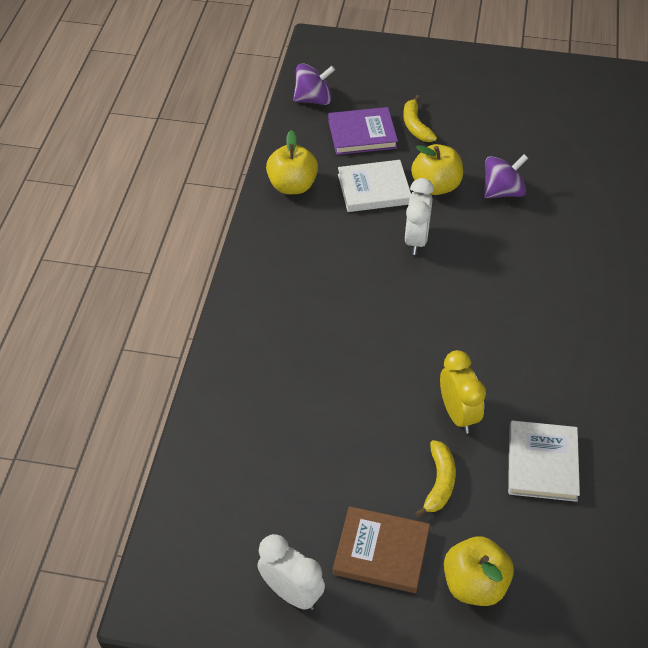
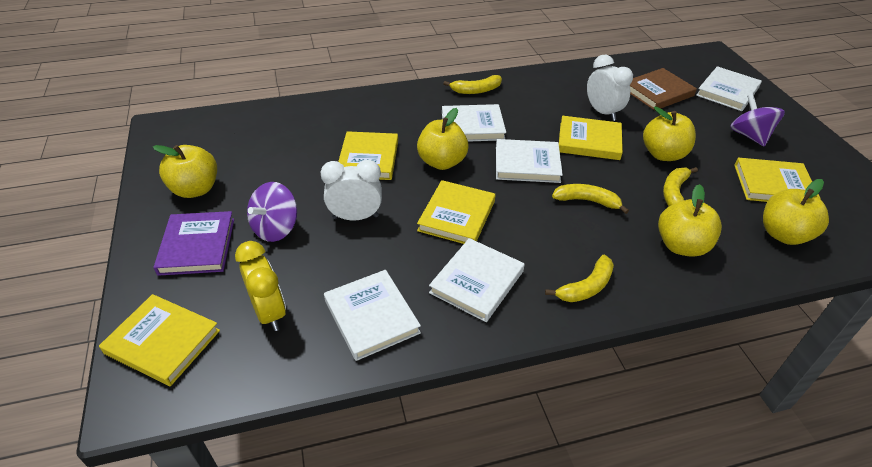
white book: [338,160,411,212] [508,421,580,502] = 2 -> [324,270,421,361] [429,238,525,322] [442,104,506,142] [496,139,563,183] [696,66,762,111] = 5
yellow apple: [266,130,318,194] [411,144,463,195] [444,536,514,606] = 3 -> [153,145,217,198] [417,108,469,170] [643,107,696,161] [658,184,722,257] [763,179,829,245] = 5
yellow banana: [403,95,437,142] [415,440,456,517] = 2 -> [443,75,502,94] [545,255,614,302] [552,184,629,214] [663,167,698,206] = 4
yellow book: none = 0 -> [99,294,220,386] [338,131,398,180] [417,180,495,244] [559,116,623,160] [734,158,821,202] = 5

